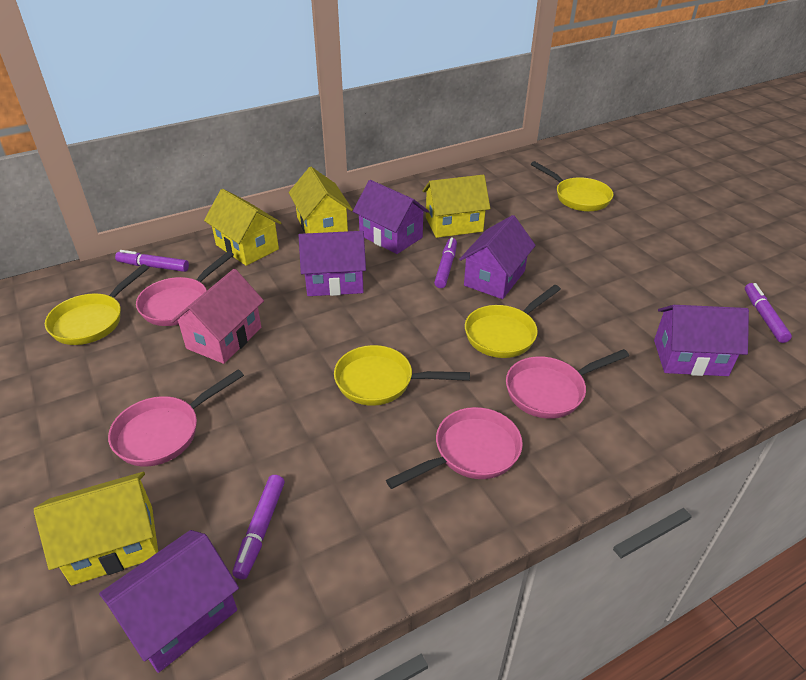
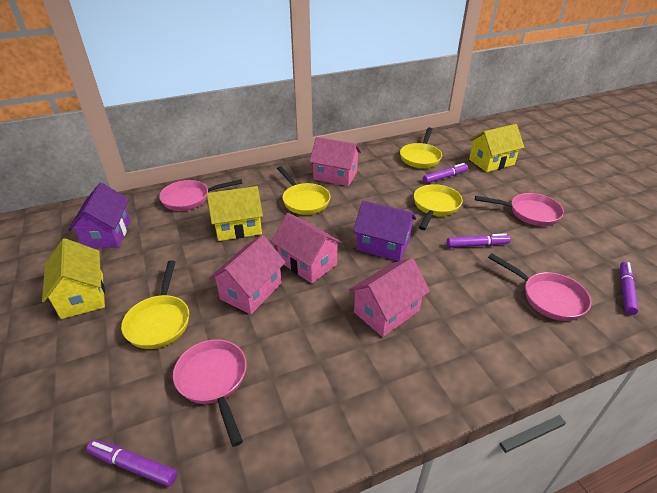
pink house: [171,269,264,364] = 1 -> [209,235,286,314] [271,213,343,283] [310,137,361,186] [349,258,430,337] = 4
purple house: [99,530,239,673] [299,231,366,296] [353,180,429,254] [459,215,536,299] [654,305,749,376] = 5 -> [68,183,131,248] [353,201,416,261] = 2
yellow house: [34,472,158,586] [204,189,282,266] [289,167,353,233] [422,175,490,238] = 4 -> [42,238,105,319] [207,186,263,241] [469,124,525,172] = 3

